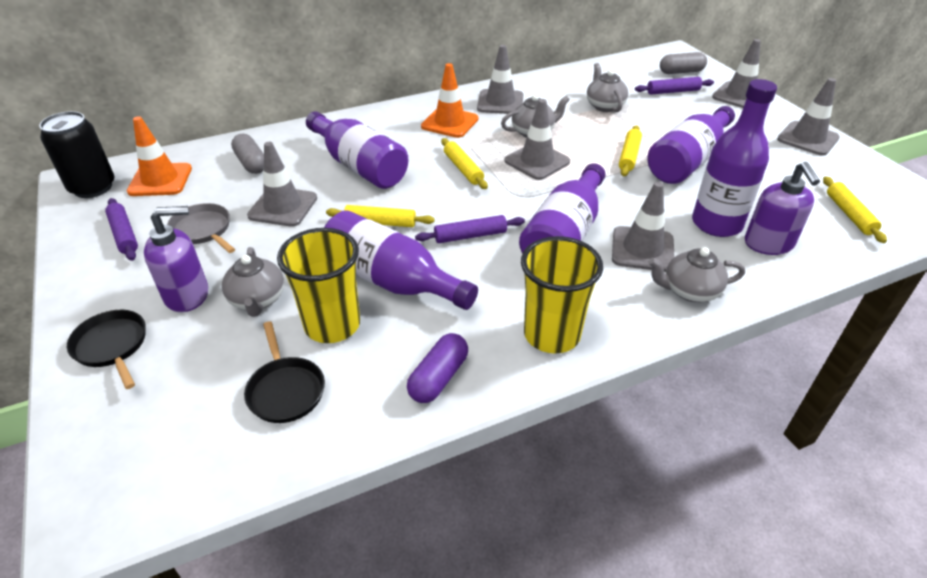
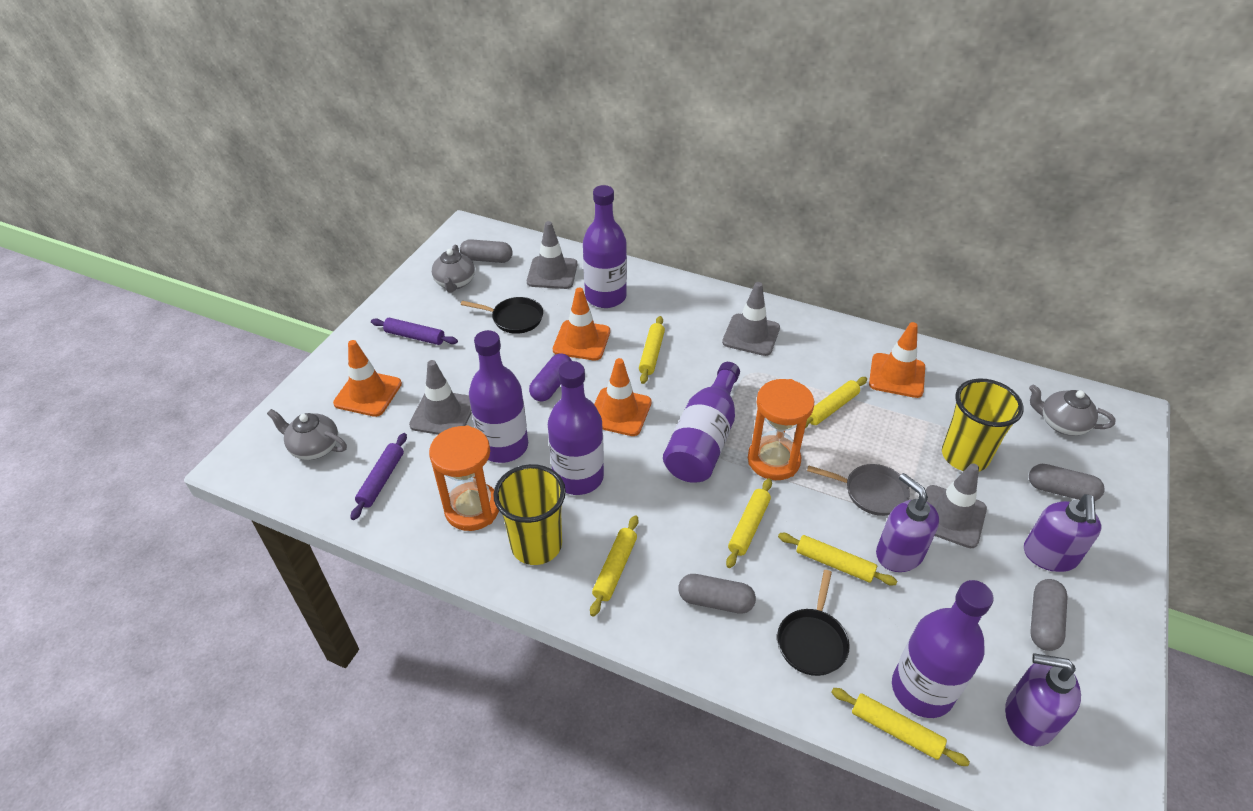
black can: [39,111,115,198] = 1 -> none = 0
grey capsule: [231,134,264,174] [660,52,707,74] = 2 -> [460,239,513,263] [678,574,756,614] [1029,464,1105,501] [1030,579,1067,651] = 4
grey teapot: [222,247,284,317] [501,94,570,138] [587,63,628,112] [648,247,745,302] = 4 -> [267,409,347,460] [432,244,475,292] [1029,384,1116,436] = 3
grey traffic cone: [247,142,317,227] [477,45,524,114] [504,99,570,180] [612,182,675,272] [712,39,761,108] [777,78,840,156] = 6 -> [409,360,472,435] [527,221,577,289] [722,282,780,356] [926,463,987,548] = 4
orange hourglass: none = 0 -> [429,425,499,531] [748,379,814,480] = 2
orange traffic cone: [127,116,192,196] [421,63,479,138] = 2 -> [333,340,402,417] [553,288,610,360] [594,358,652,436] [869,322,925,398] = 4
purple rolling pin: [105,198,138,261] [415,215,525,243] [635,77,714,95] = 3 -> [351,433,407,520] [371,318,458,345] = 2
purple soap dispenser: [144,206,208,312] [745,162,820,255] = 2 -> [876,473,939,572] [1005,653,1081,746] [1024,494,1101,572] = 3
yellow rolling pin: [326,205,435,227] [441,138,488,189] [619,125,642,176] [823,176,887,243] = 4 -> [590,515,639,617] [639,316,665,384] [726,478,772,568] [778,533,897,585] [805,377,867,428] [831,688,970,766] = 6

